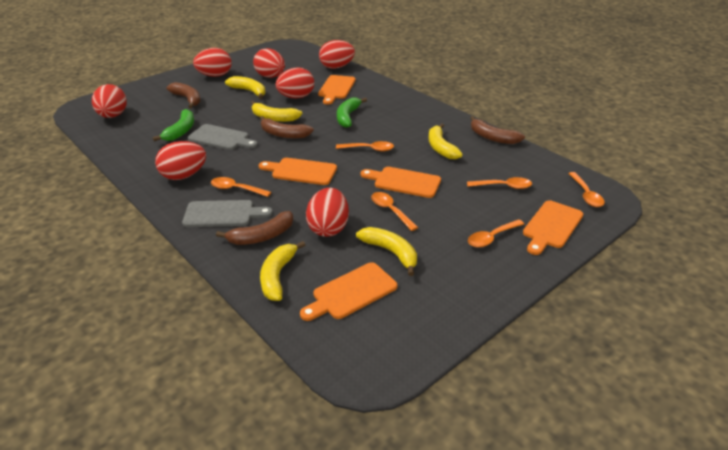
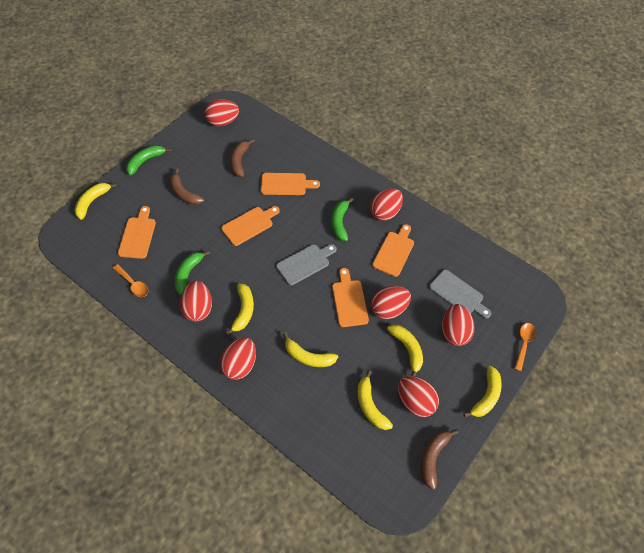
brown banana: [166,82,200,108] [216,211,293,245] [260,116,314,138] [471,116,525,144] = 4 -> [170,168,204,205] [230,139,255,177] [421,429,458,490] = 3
green banana: [153,109,194,141] [337,97,367,128] = 2 -> [126,145,172,175] [175,251,210,295] [331,198,354,241] = 3
orange spoon: [211,177,271,197] [336,141,394,152] [371,192,418,231] [467,177,532,189] [468,219,524,247] [568,172,605,207] = 6 -> [113,264,148,297] [514,323,536,371] = 2
yellow banana: [225,76,265,99] [251,101,302,122] [260,241,305,301] [356,227,417,276] [429,123,463,159] = 5 -> [74,183,117,220] [225,283,254,335] [283,333,338,367] [358,370,393,430] [387,324,423,376] [463,366,502,417] = 6

